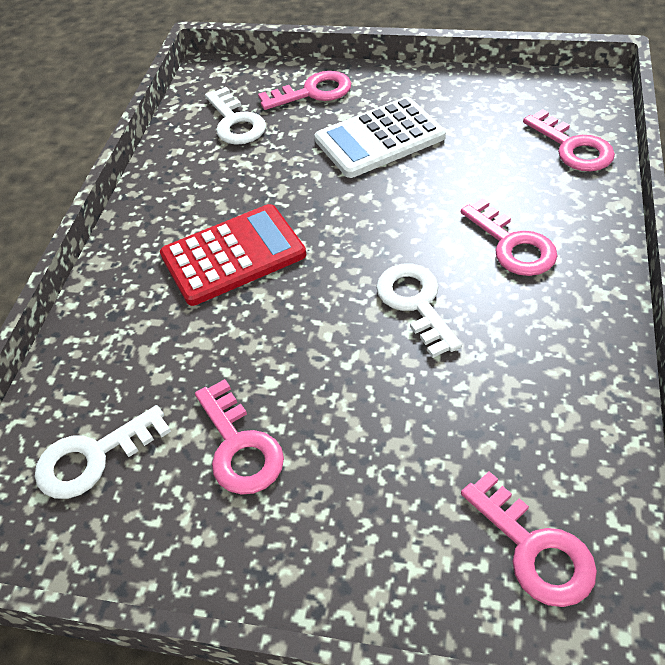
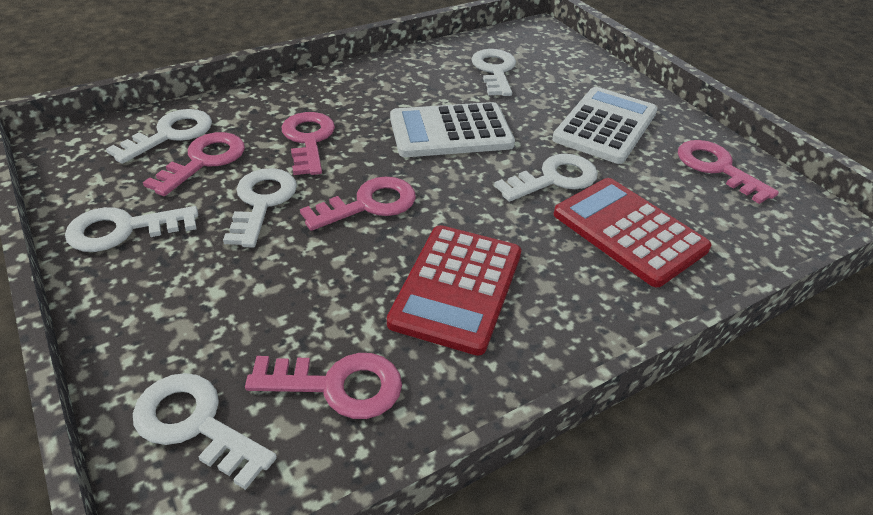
red calculator: [160,204,306,306] = 1 -> [387,225,521,356] [554,178,711,287] = 2
white calculator: [315,97,446,178] = 1 -> [390,102,515,157] [552,87,657,164] = 2
white key: [35,405,171,499] [205,87,266,145] [376,264,462,358] = 3 -> [65,206,198,252] [106,109,212,164] [133,373,277,490] [223,168,297,247] [471,49,516,96] [494,154,598,202] = 6

